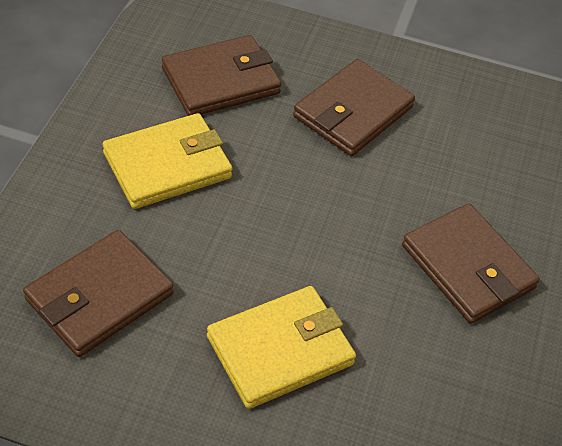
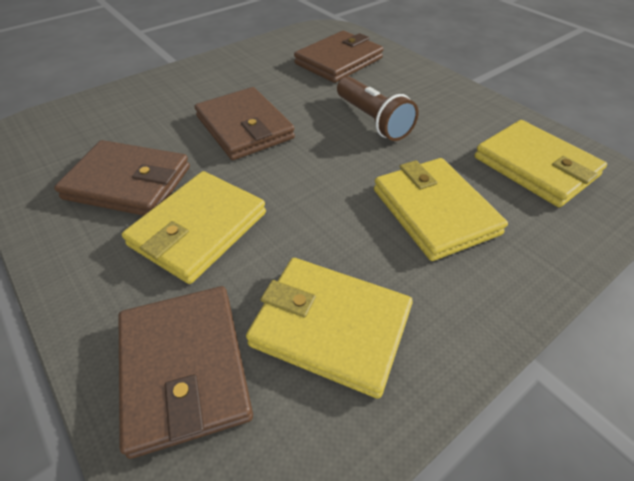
brown flashlight: none = 0 -> [337,76,419,141] = 1
yellow wallet: [103,113,232,209] [207,286,356,409] = 2 -> [122,171,266,284] [246,258,413,398] [374,158,508,261] [474,120,607,207] = 4

